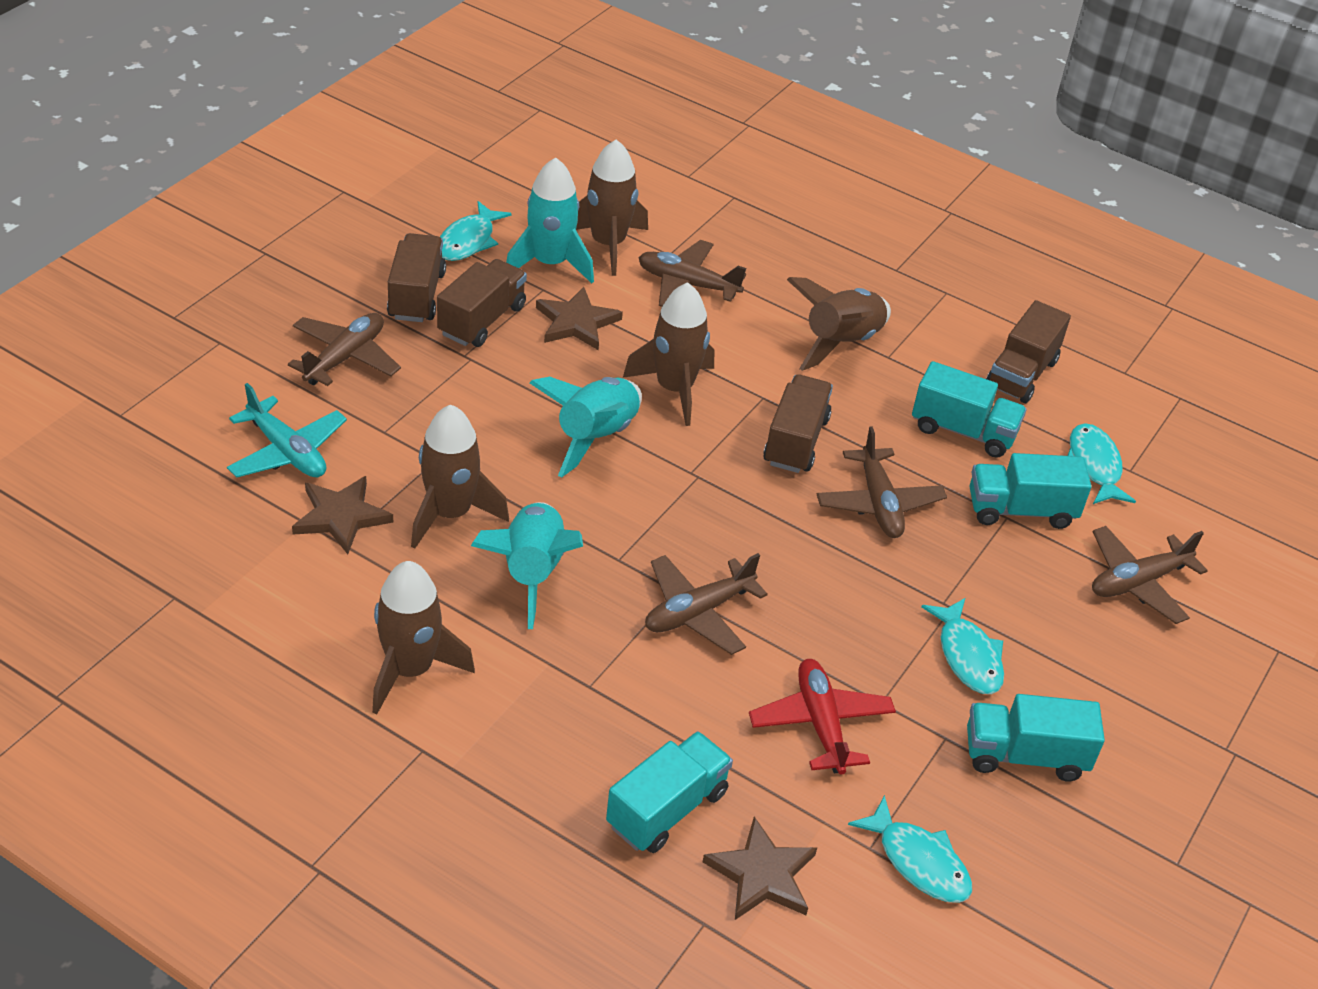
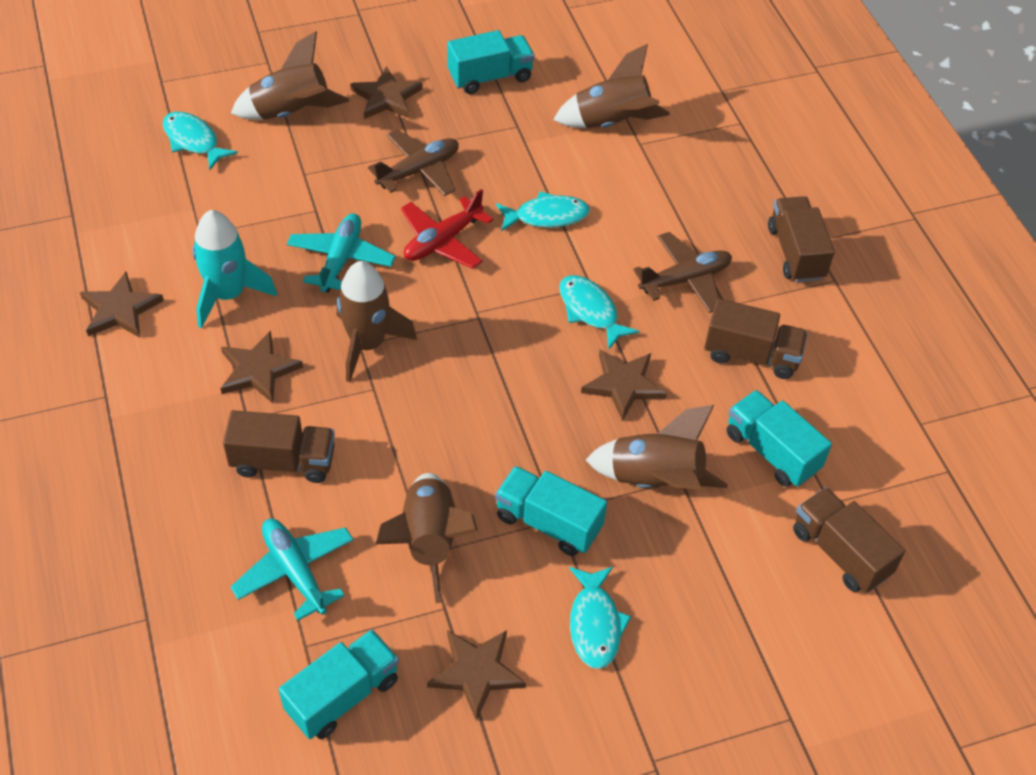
brown plane: [288,313,401,386] [638,240,746,307] [645,553,768,655] [817,426,947,538] [1092,526,1208,624] = 5 -> [368,130,459,196] [633,232,732,313] = 2
brown star: [292,476,393,554] [536,287,623,350] [703,816,817,920] = 3 -> [80,272,164,338] [220,331,303,403] [350,66,423,119] [427,630,526,721] [581,349,667,421] = 5
turquoise plane: [227,383,347,478] = 1 -> [231,519,353,621] [287,213,395,293] = 2
turquoise rocket: [471,502,583,629] [506,157,594,284] [530,377,642,477] = 3 -> [193,210,277,329] = 1

